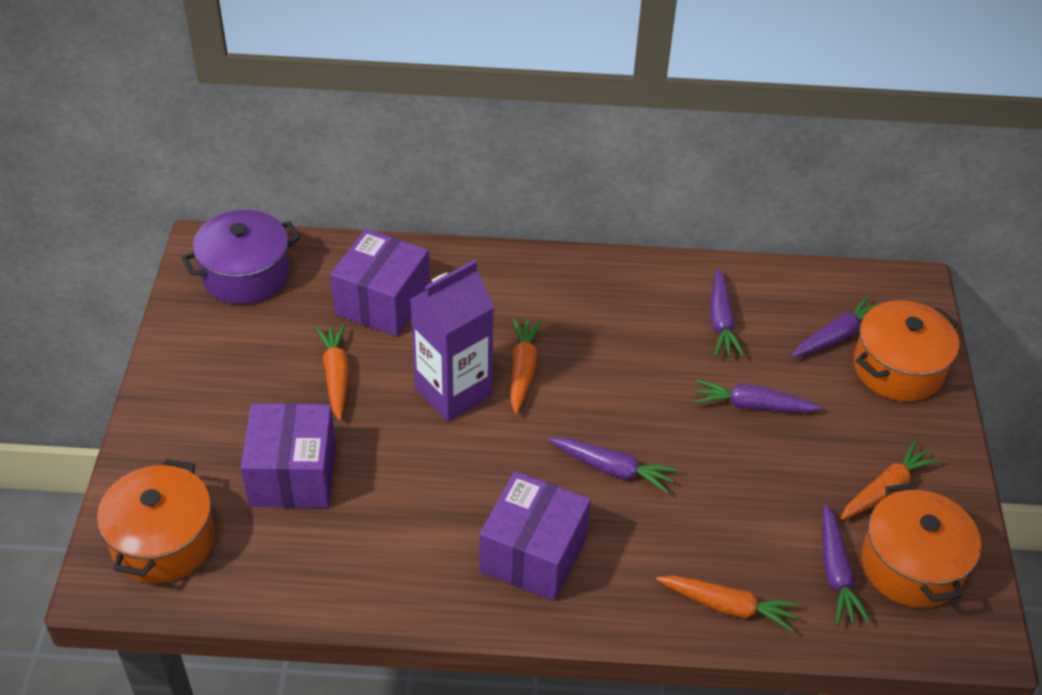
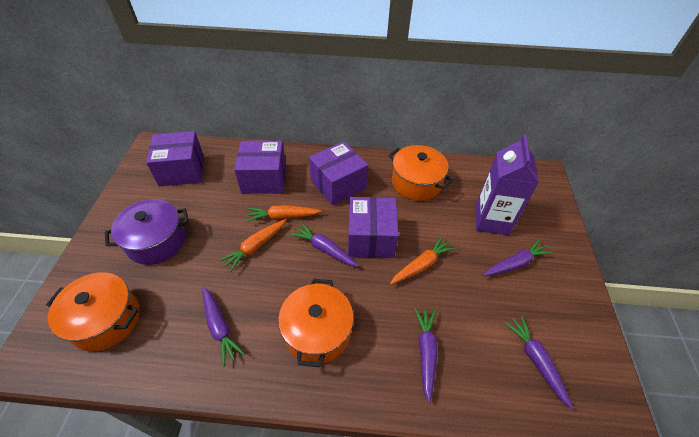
orange carrot: [315,323,349,421] [511,318,542,414] [656,575,799,632] [841,441,940,520] = 4 -> [219,219,286,272] [247,205,322,222] [390,236,455,285] = 3
purple box: [241,403,336,508] [330,229,430,337] [479,471,591,601] = 3 -> [146,131,204,187] [234,141,286,194] [309,141,368,206] [348,197,399,258] = 4

